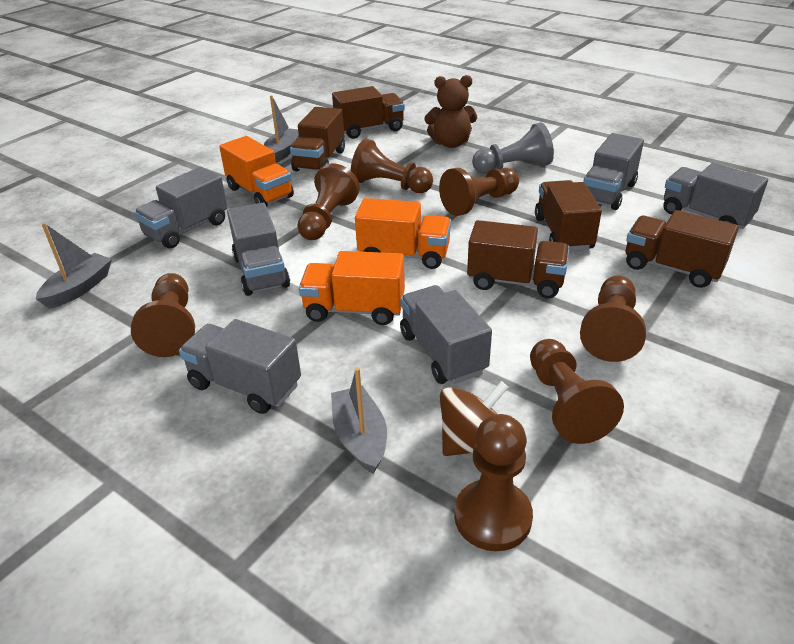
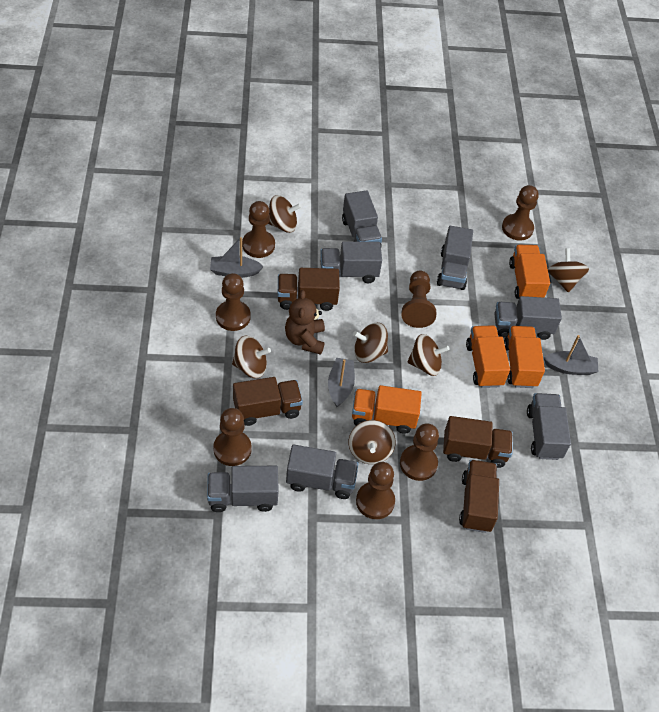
brown spinning top: [440,381,509,456] = 1 -> [232,336,271,378] [268,195,301,233] [349,420,395,464] [353,323,388,363] [408,334,450,376] [548,248,589,293] = 6
brown truck: [290,107,345,171] [332,86,405,139] [467,220,569,298] [535,180,602,251] [626,210,739,288] = 5 -> [233,377,303,426] [278,268,340,311] [443,416,513,468] [459,460,499,533] = 4
grey pawn: [472,122,554,174] = 1 -> none = 0
grey truck: [134,167,228,249] [179,319,301,414] [227,203,290,296] [400,285,492,384] [583,133,644,210] [663,163,768,229] = 6 -> [207,466,279,512] [286,445,359,499] [320,242,382,283] [342,190,382,246] [437,226,473,290] [494,296,562,340] [527,393,571,460] = 7
orange truck: [219,136,294,207] [299,251,405,325] [355,198,451,269] = 3 -> [352,385,422,434] [466,326,510,388] [504,326,545,388] [509,245,550,299] = 4

